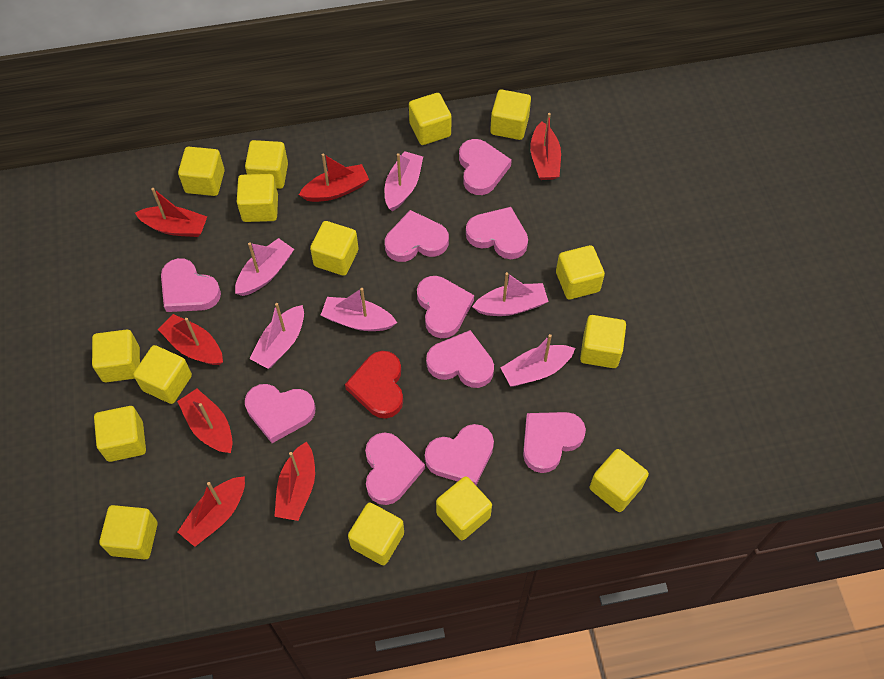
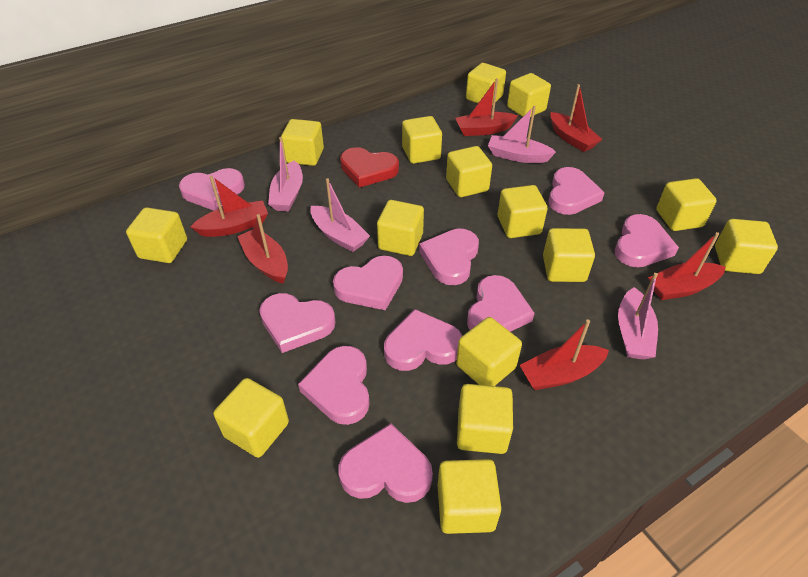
pink boat: [235,238,294,296] [249,303,304,369] [321,288,397,331] [385,151,423,211] [472,272,549,316] [501,334,575,386] = 6 -> [268,137,303,211] [310,178,370,252] [488,106,556,163] [618,273,658,360] = 4
red boat: [135,188,207,237] [158,314,223,365] [177,388,233,453] [178,476,245,547] [274,442,315,521] [299,153,369,202] [530,113,561,180] = 7 -> [190,176,268,237] [237,214,288,284] [455,78,518,136] [520,320,609,390] [550,84,603,152] [648,232,725,300] = 6

